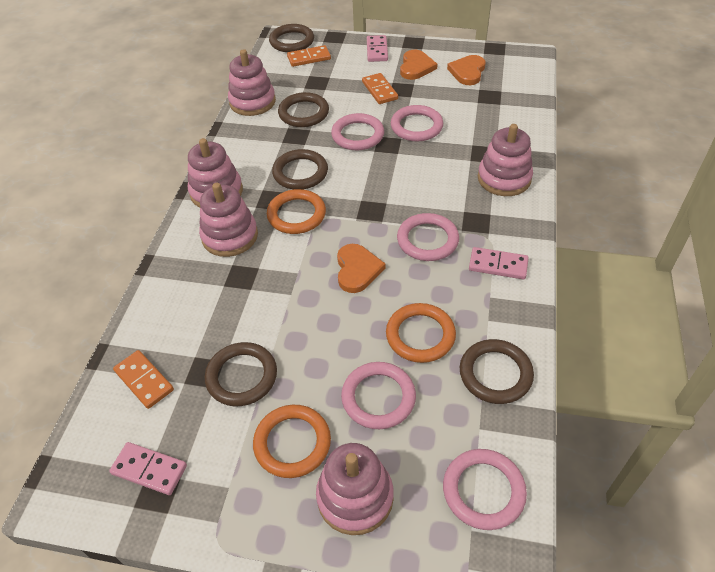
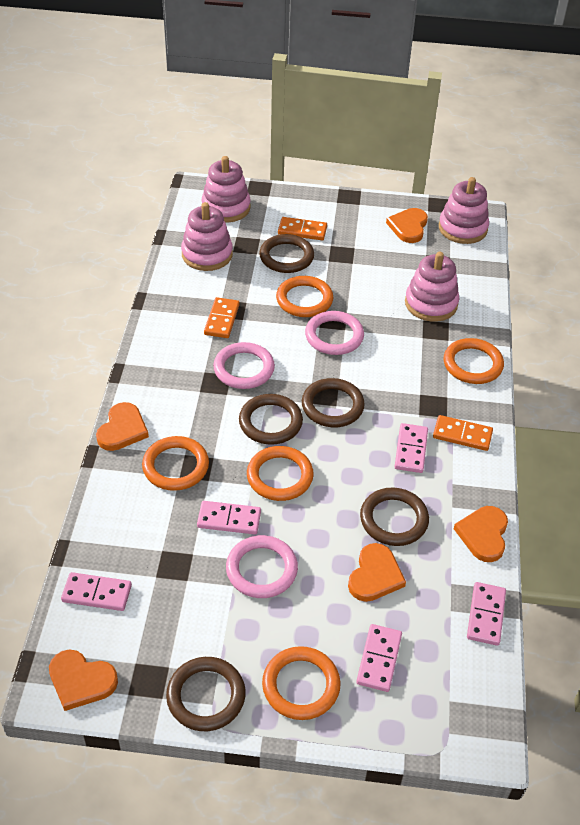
orange heart: [337,244,385,293] [400,50,438,80] [447,55,486,85] = 3 -> [49,649,118,711] [96,402,149,451] [348,543,406,602] [386,208,428,243] [454,506,508,562] = 5
orange ring: [253,405,331,478] [267,189,326,234] [386,303,456,363] = 3 -> [142,436,209,491] [247,446,314,501] [262,646,340,720] [276,276,333,317] [444,338,504,384] = 5
pink domino: [109,442,187,495] [367,35,388,62] [469,247,529,279] = 3 -> [61,572,132,611] [197,501,261,534] [356,624,402,692] [395,423,428,473] [467,582,506,646] = 5
pink ring: [331,113,384,150] [341,362,416,429] [391,105,443,141] [397,213,459,261] [443,449,527,530] = 5 -> [213,342,275,389] [226,535,298,598] [305,311,364,355] = 3
pink stacking toy: [188,138,243,208] [199,183,258,257] [228,49,276,116] [316,443,394,535] [478,124,533,196] = 5 -> [181,202,233,271] [201,156,250,222] [405,252,459,322] [439,177,489,244] = 4

